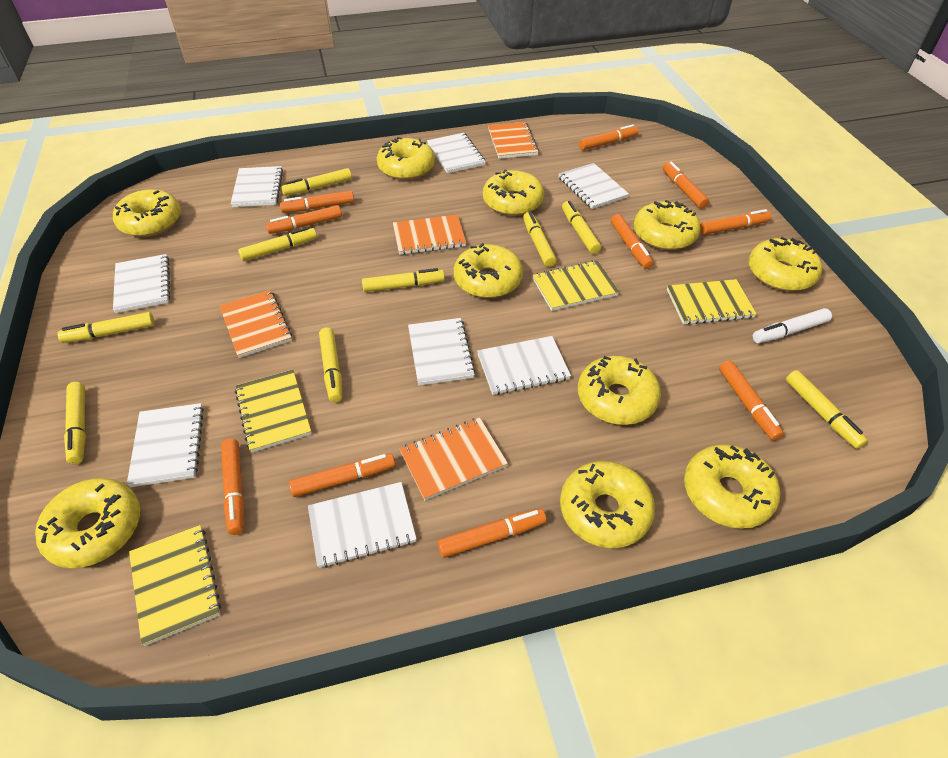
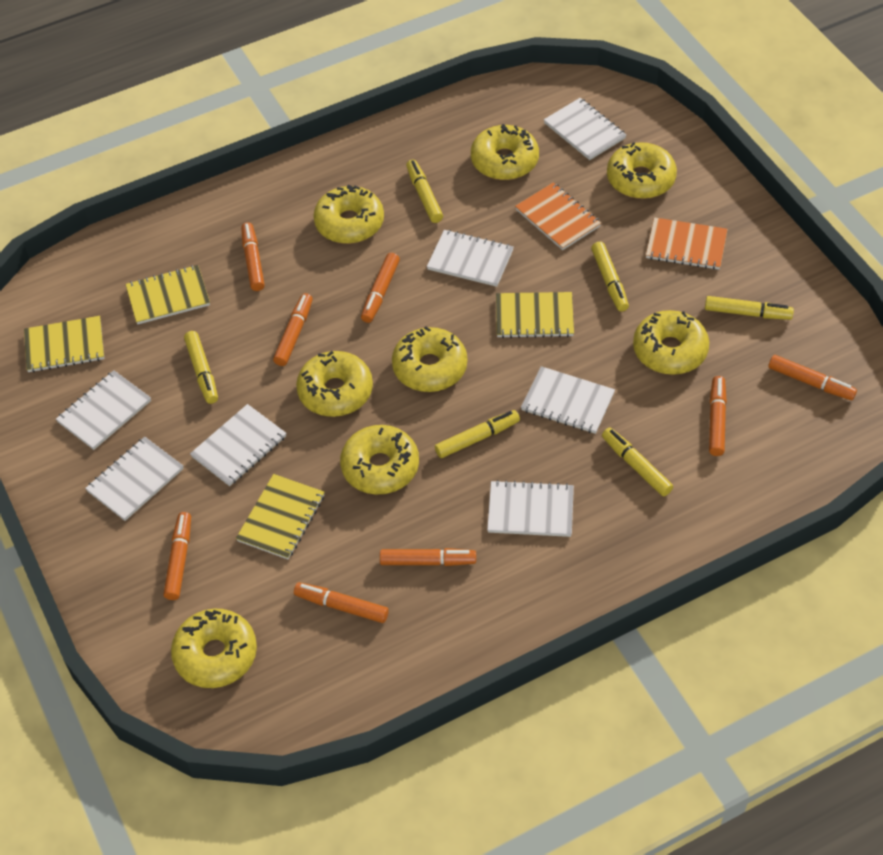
orange marker: [221,439,244,535] [266,205,342,234] [280,190,354,213] [289,453,395,497] [437,508,546,558] [579,124,639,150] [611,214,654,269] [663,161,709,209] [700,209,772,235] [719,360,784,441] = 10 -> [163,512,191,600] [241,222,265,291] [273,293,313,366] [294,582,389,623] [361,253,400,323] [380,548,476,566] [709,376,727,456] [768,355,857,400] = 8
orange notebook: [220,290,292,358] [393,215,466,255] [400,418,508,500] [488,122,539,159] = 4 -> [515,182,601,250] [646,217,728,270] = 2
white marker: [753,308,832,343] = 1 -> none = 0
white notebook: [113,254,170,313] [127,403,204,487] [231,166,283,207] [308,482,417,568] [408,318,476,386] [427,133,486,174] [477,336,571,395] [559,163,629,209] = 8 -> [56,370,151,450] [85,437,184,521] [190,404,287,486] [427,230,514,287] [487,480,574,537] [521,366,615,434] [544,98,626,160] = 7
yellow donut: [35,478,140,568] [113,189,181,237] [377,137,435,180] [454,243,523,298] [483,169,544,216] [560,461,655,548] [578,356,661,425] [634,200,701,250] [684,444,780,529] [749,237,822,291] = 10 -> [171,609,257,688] [296,351,373,417] [313,185,384,244] [340,425,419,495] [392,327,467,392] [471,124,539,180] [607,142,677,199] [633,310,709,375] = 8
yellow marker: [58,312,154,343] [64,382,86,465] [238,227,317,261] [281,168,352,196] [319,327,342,402] [362,268,445,292] [523,212,557,267] [562,201,601,254] [786,370,868,449] = 9 -> [184,331,218,404] [406,160,443,223] [435,410,520,458] [591,242,629,312] [602,428,673,496] [705,296,794,320] = 6

